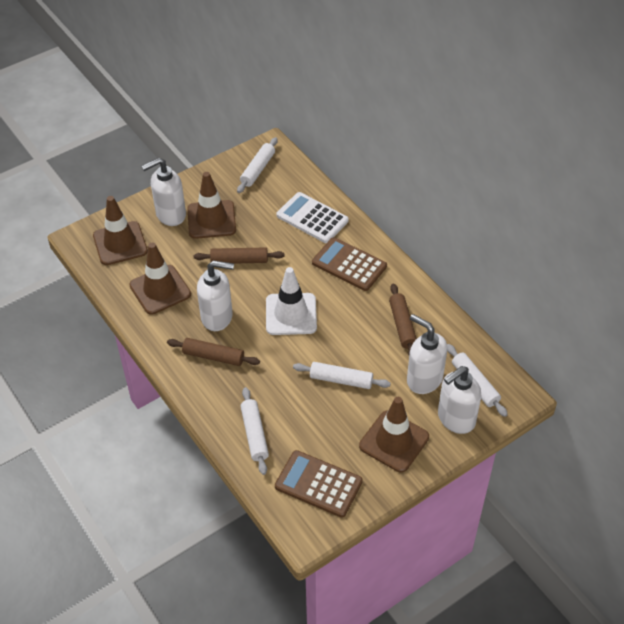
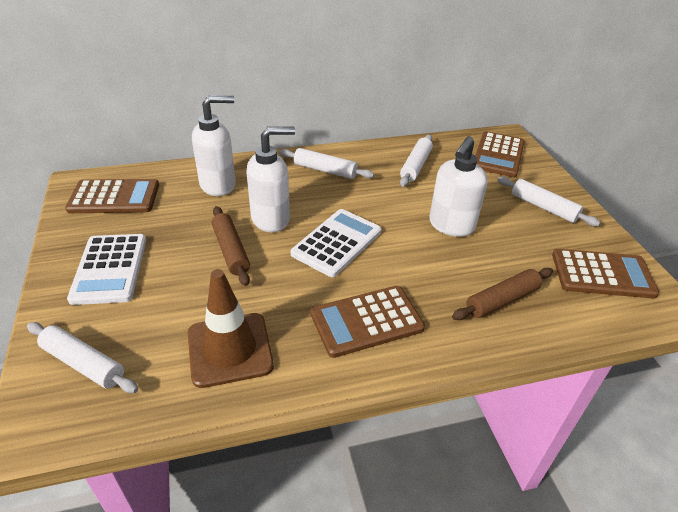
brown calculator: [275,450,363,518] [312,237,387,291] = 2 -> [65,179,159,213] [311,286,425,358] [475,131,525,177] [552,249,659,299] = 4
brown rolling pin: [167,338,260,366] [194,247,284,264] [389,284,417,355] = 3 -> [212,206,250,286] [452,268,553,320] = 2
brown traffic cone: [93,196,148,265] [129,242,191,315] [188,172,236,239] [359,397,429,472] = 4 -> [188,269,274,388] = 1
white calculator: [276,192,349,243] = 1 -> [67,234,146,305] [291,209,381,277] = 2
white soap dispenser: [141,158,186,226] [197,260,234,331] [407,314,447,394] [438,366,481,434] = 4 -> [192,95,236,196] [246,126,295,232] [429,136,488,237] = 3
white traffic cone: [266,267,317,335] = 1 -> none = 0

